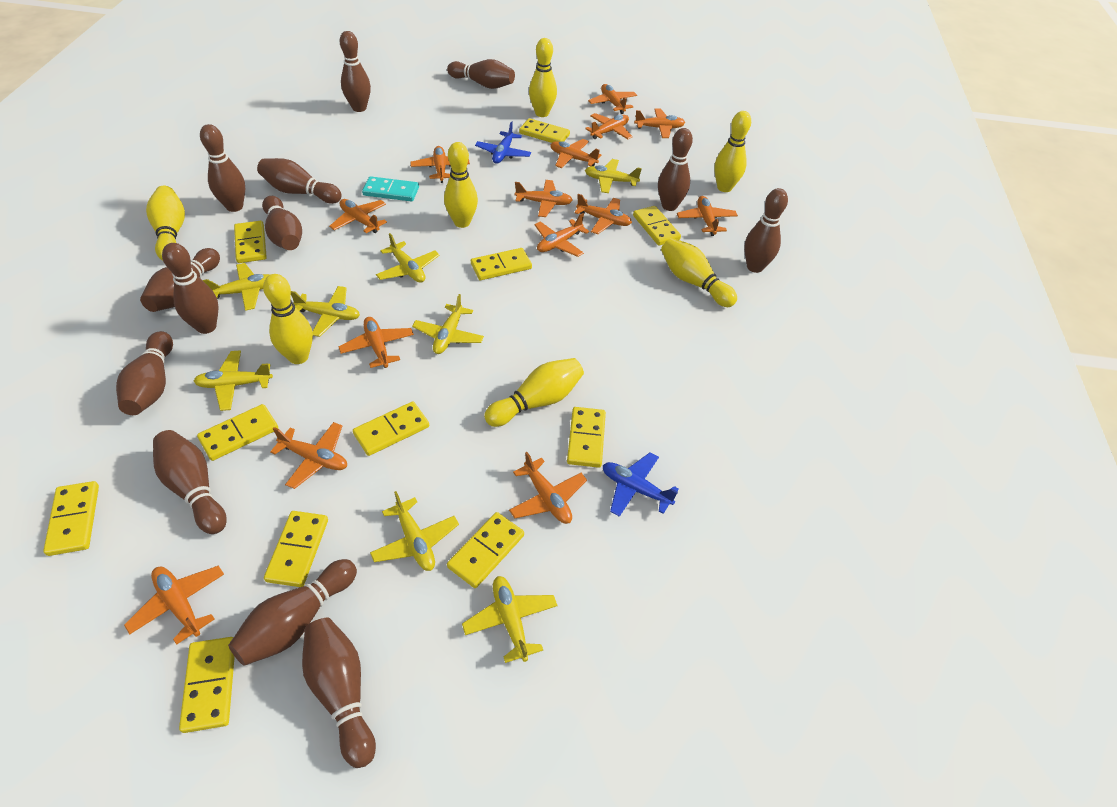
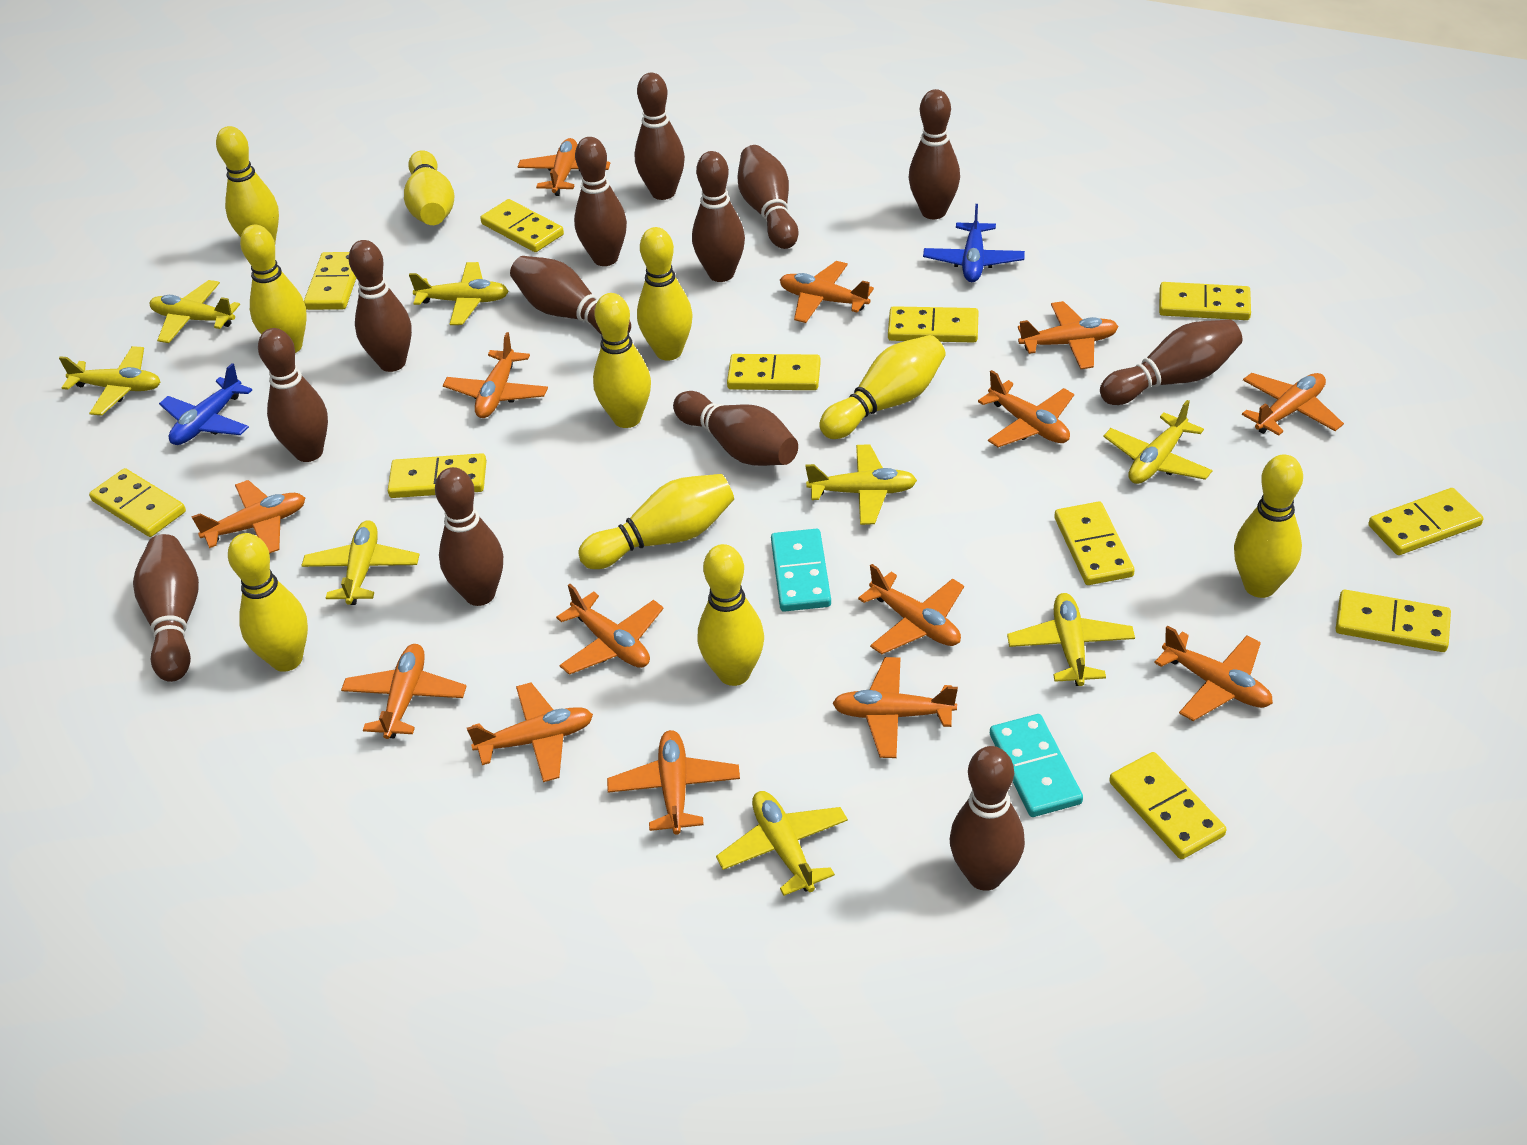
turquoise domino: [362,176,419,202] = 1 -> [771,529,831,612] [990,714,1083,817] = 2
yellow bowling pin: [146,186,185,261] [263,274,313,364] [444,142,478,228] [484,358,584,427] [529,38,557,117] [661,238,737,307] [714,111,751,192] = 7 -> [216,126,279,242] [228,533,308,672] [240,225,307,353] [404,150,454,225] [578,474,734,569] [593,293,651,428] [637,227,693,361] [698,544,764,686] [819,335,946,439] [1234,454,1303,598] = 10

